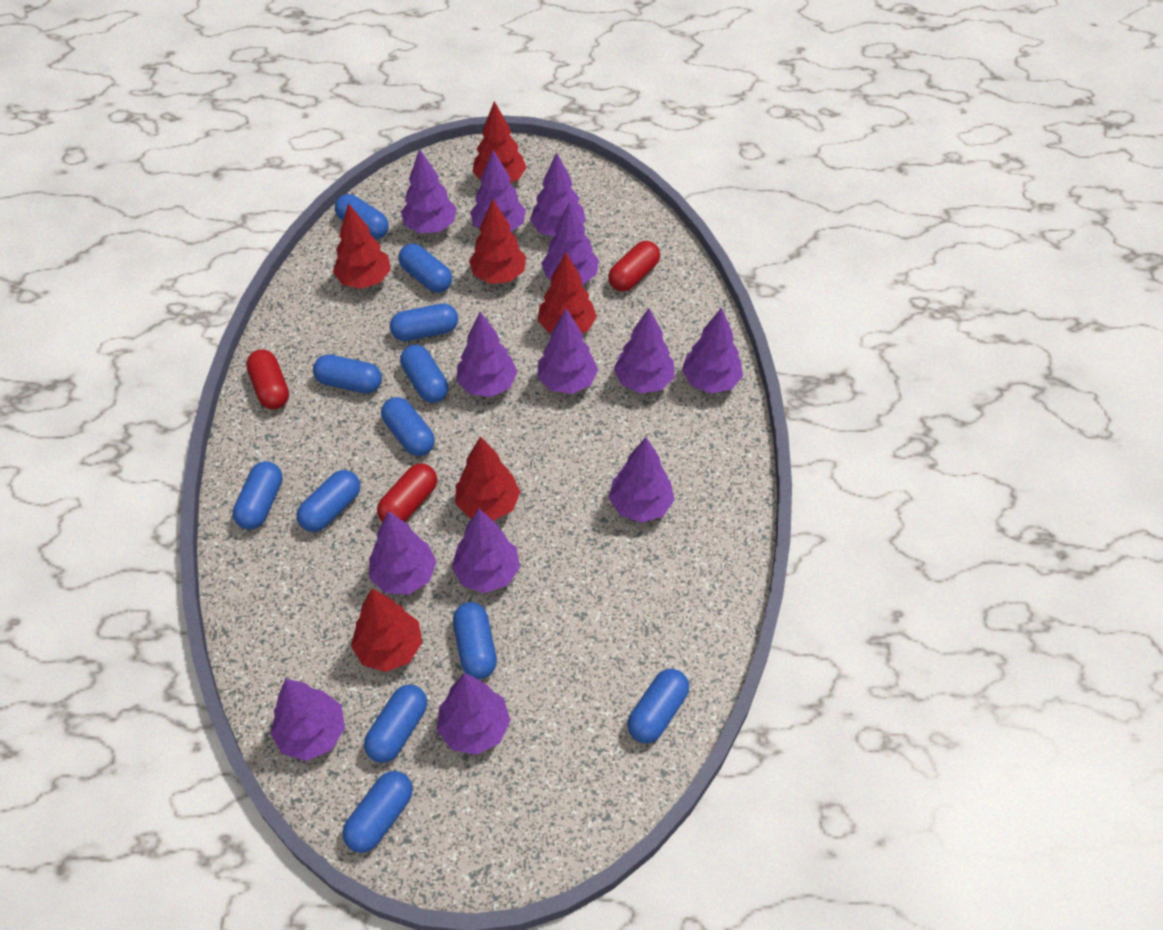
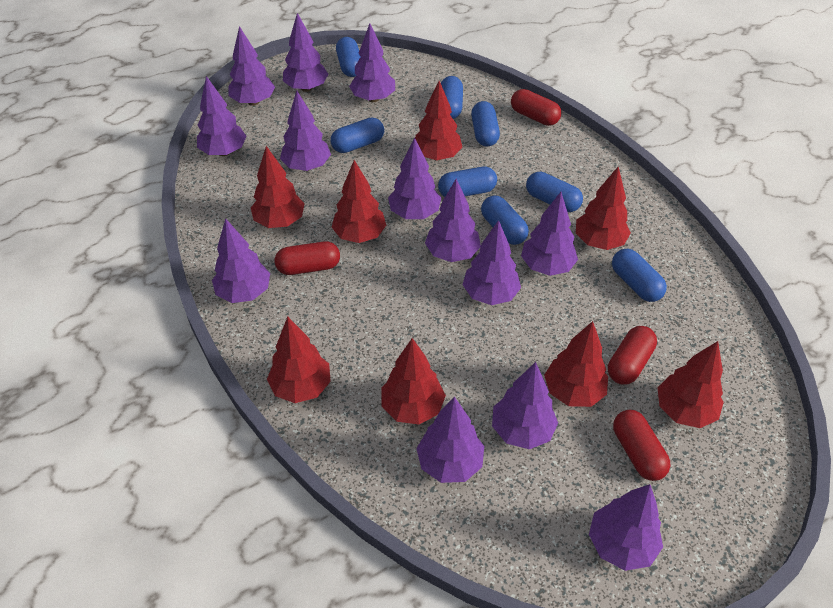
blue capsule: [233,461,282,530] [297,470,360,532] [313,354,382,394] [335,194,389,239] [342,771,413,853] [364,684,427,763] [381,397,435,456] [390,303,458,341] [398,244,452,293] [400,345,448,403] [453,602,497,679] [627,669,689,743] = 12 -> [331,117,384,153] [336,37,360,77] [438,167,497,197] [441,76,463,119] [471,101,500,147] [481,195,529,245] [526,172,583,212] [612,249,667,302] = 8
red capsule: [246,350,289,409] [377,463,437,522] [608,241,660,292] = 3 -> [275,241,340,275] [511,89,562,126] [608,326,657,385] [613,410,671,481] = 4
red tree: [333,203,391,289] [351,588,422,672] [455,436,520,521] [469,199,526,284] [472,101,527,183] [538,253,597,334] = 6 -> [251,146,305,228] [267,317,331,403] [332,160,386,243] [382,338,446,424] [415,81,462,161] [544,321,608,407] [576,166,631,250] [658,341,724,428] = 8

